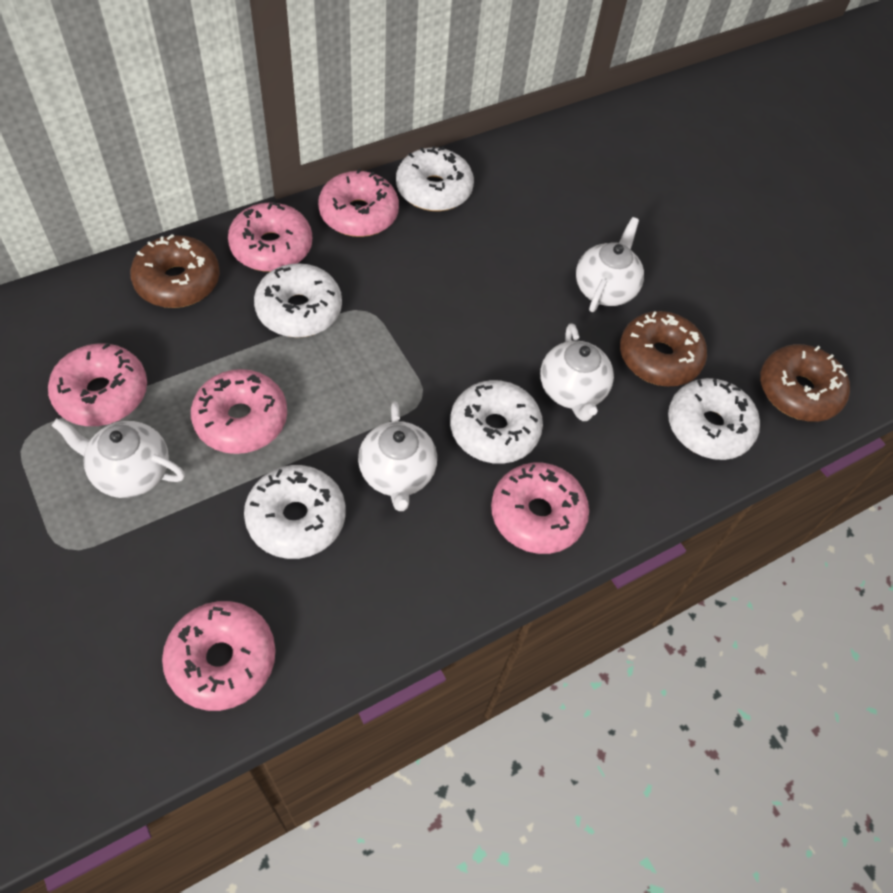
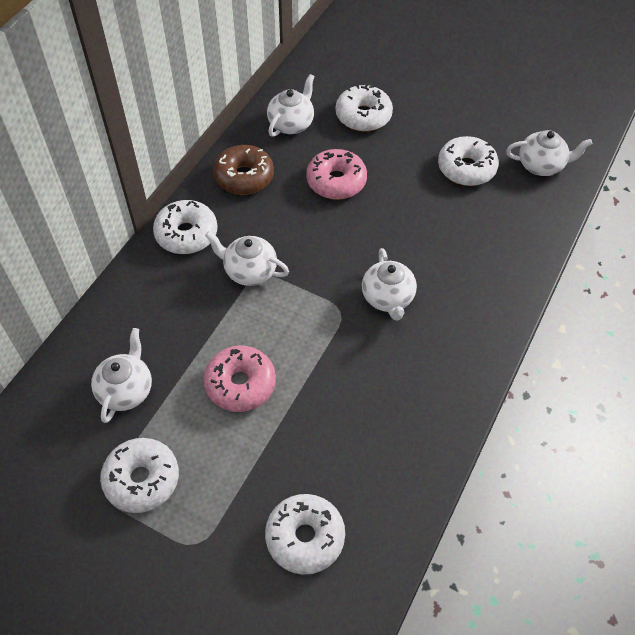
brown donut: [130,234,220,308] [620,311,707,386] [760,344,850,422] = 3 -> [213,145,274,195] = 1
pink donut: [48,343,147,426] [162,601,276,711] [191,369,287,454] [228,202,312,272] [318,168,399,237] [491,463,589,554] = 6 -> [203,345,276,412] [306,149,367,200] = 2
white teapot: [52,418,185,498] [358,402,437,511] [540,323,614,421] [576,217,644,312] = 4 -> [91,328,152,423] [205,231,289,286] [267,74,315,137] [362,248,417,321] [506,130,593,176] = 5

